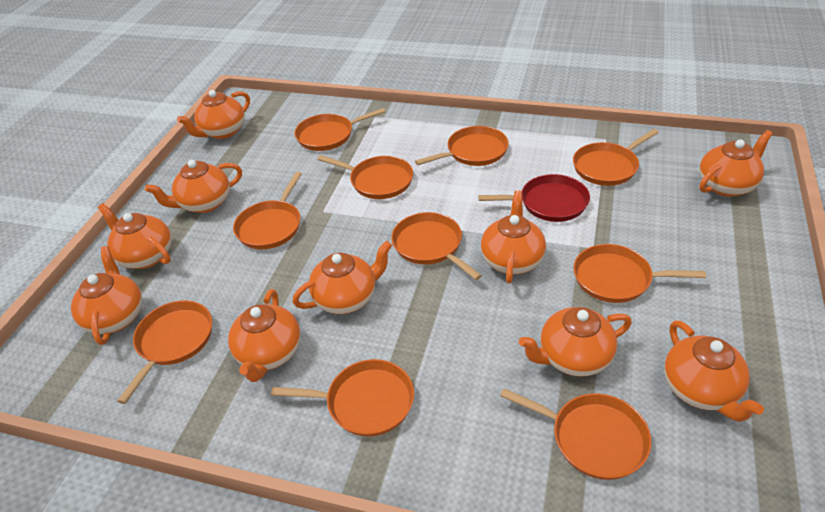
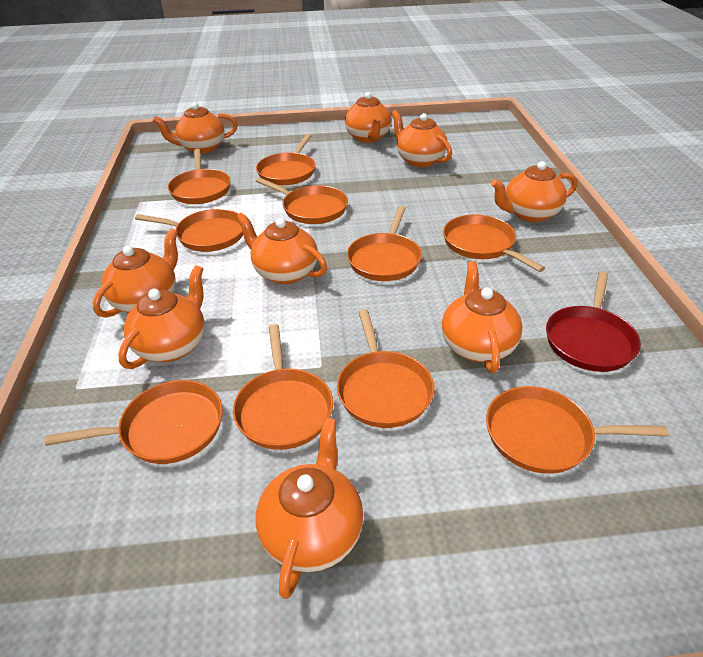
orange teapot: [71,246,142,345] [98,203,172,269] [145,160,242,213] [177,90,250,139] [228,289,301,382] [293,241,392,314] [481,190,546,283] [519,307,632,377] [664,320,764,422] [699,130,773,197] = 10 -> [93,228,178,318] [118,265,205,369] [153,102,237,154] [236,212,327,284] [256,418,364,599] [345,92,392,143] [391,110,452,167] [442,261,523,373] [491,161,577,222] = 9

